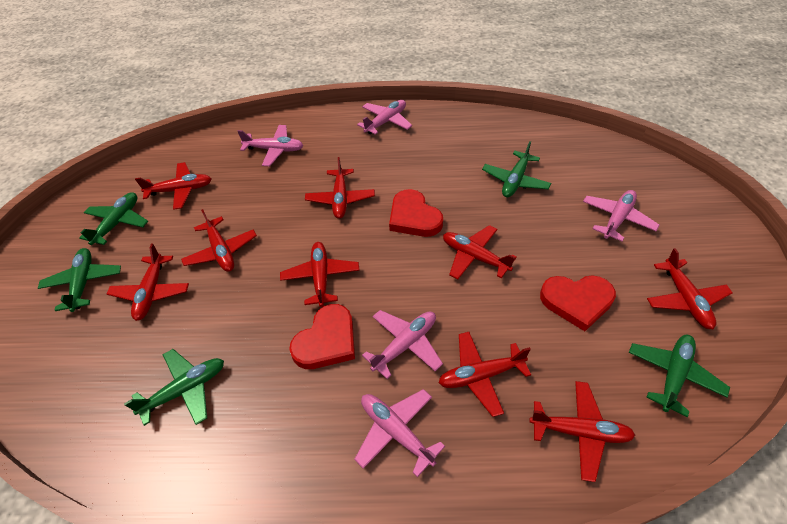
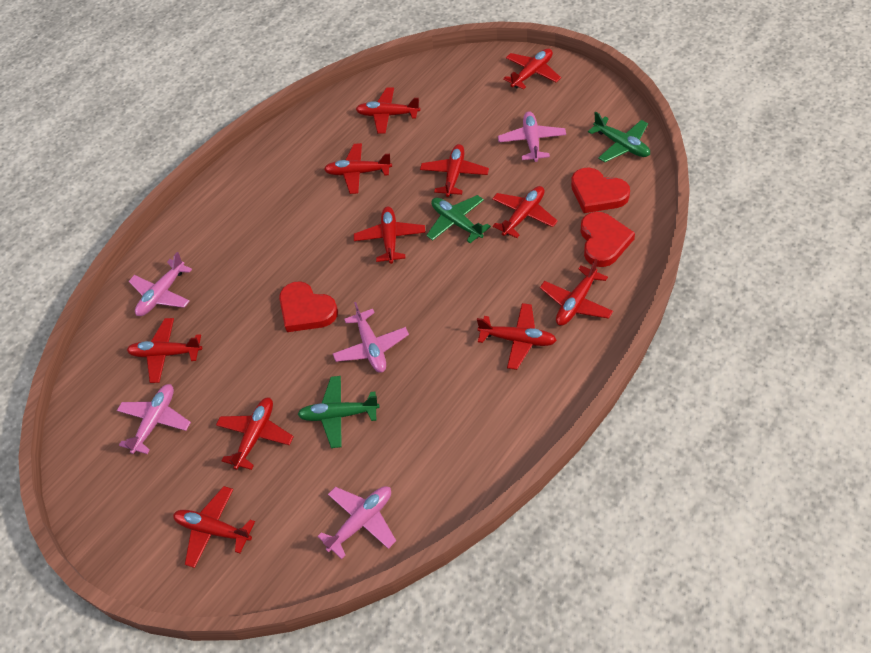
green plane: [38,248,121,312] [79,192,148,245] [124,349,224,426] [482,141,551,198] [629,335,730,417] = 5 -> [297,376,380,448] [426,195,491,243] [588,112,650,162] = 3
red plane: [107,244,189,321] [135,162,211,210] [181,209,257,272] [280,242,360,307] [305,157,375,219] [438,332,531,417] [443,225,517,280] [529,381,635,482] [647,248,733,329] = 9 -> [127,318,202,383] [173,486,255,568] [216,398,294,470] [324,143,392,194] [354,206,425,264] [356,88,421,134] [420,144,489,197] [477,303,557,370] [492,186,558,238] [503,48,561,90] [540,259,613,326] = 11

